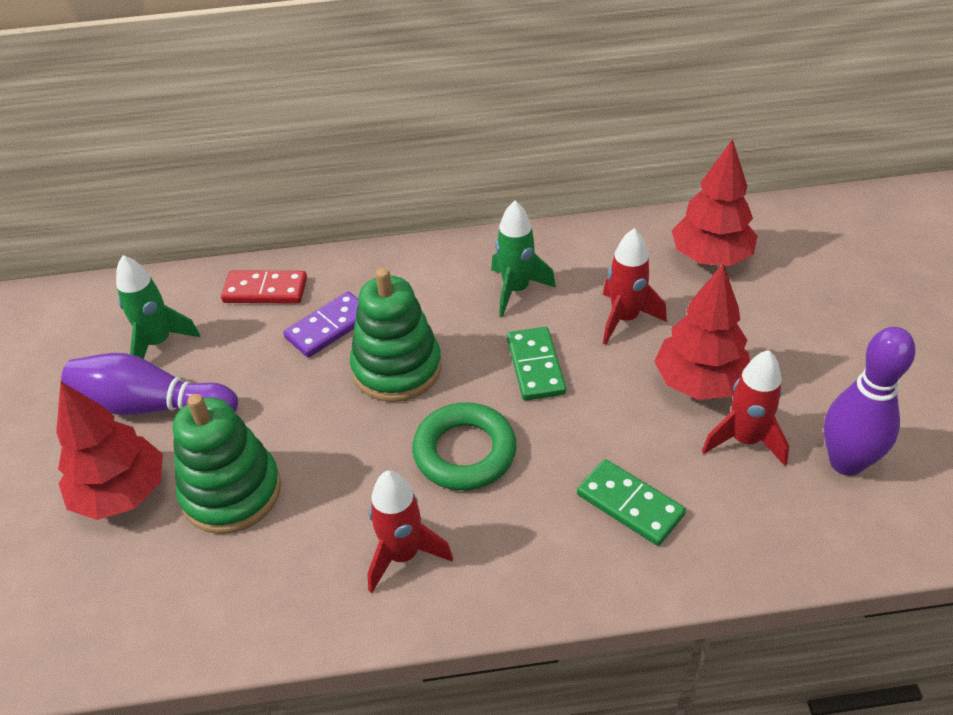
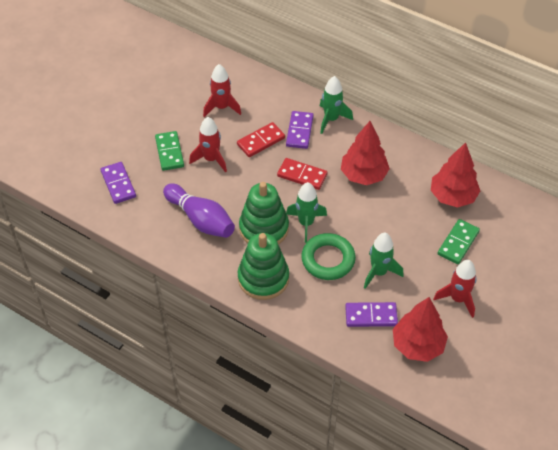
green rocket: [116,255,200,359] [491,201,556,317] = 2 -> [286,182,327,243] [320,76,353,134] [364,233,404,289] = 3
purple bowling pin: [61,353,238,415] [824,327,916,476] = 2 -> [163,184,235,238] = 1
purple domino: [283,291,359,358] = 1 -> [101,162,136,204] [286,111,314,149] [345,302,398,327] = 3
red domino: [221,270,307,304] = 1 -> [237,122,285,157] [277,158,327,190] = 2

